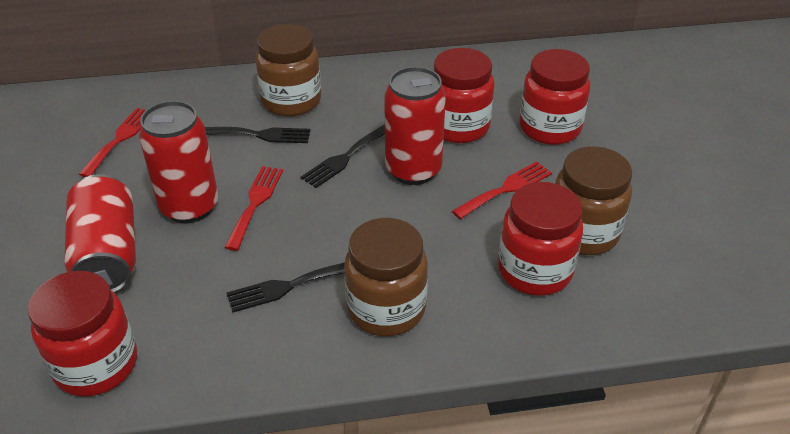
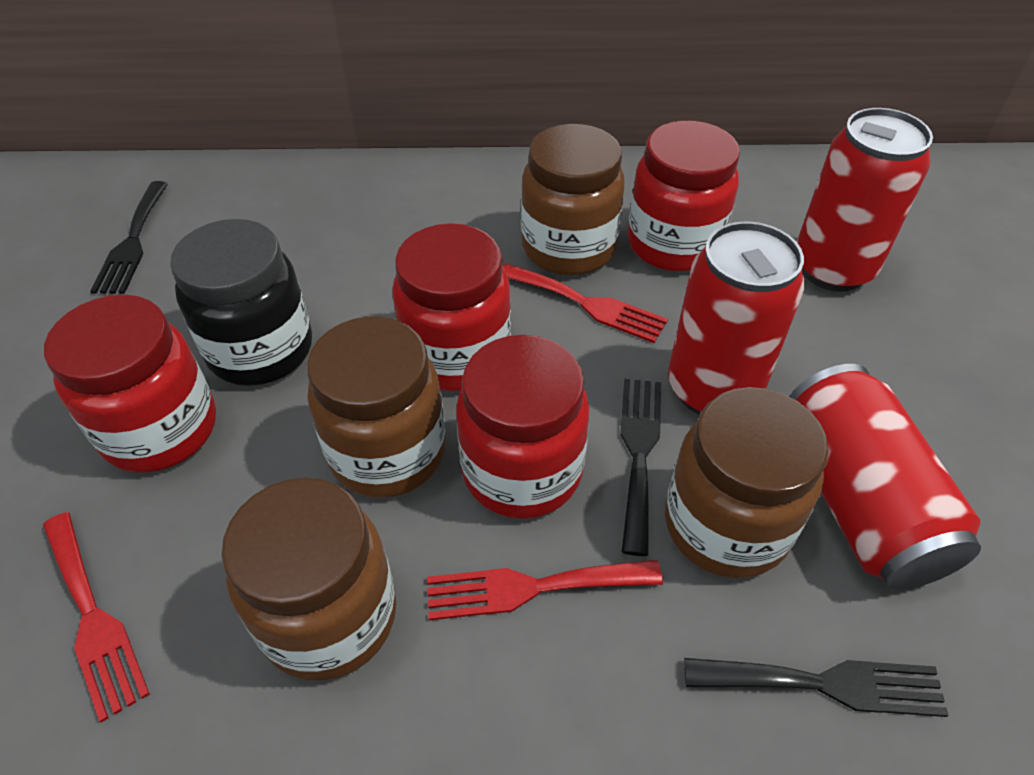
black jar: none = 0 -> [170,219,312,386] = 1
brown jar: [256,24,321,117] [344,218,428,336] [555,146,632,255] = 3 -> [221,478,396,681] [307,316,446,498] [521,124,625,275] [665,387,829,578] = 4

